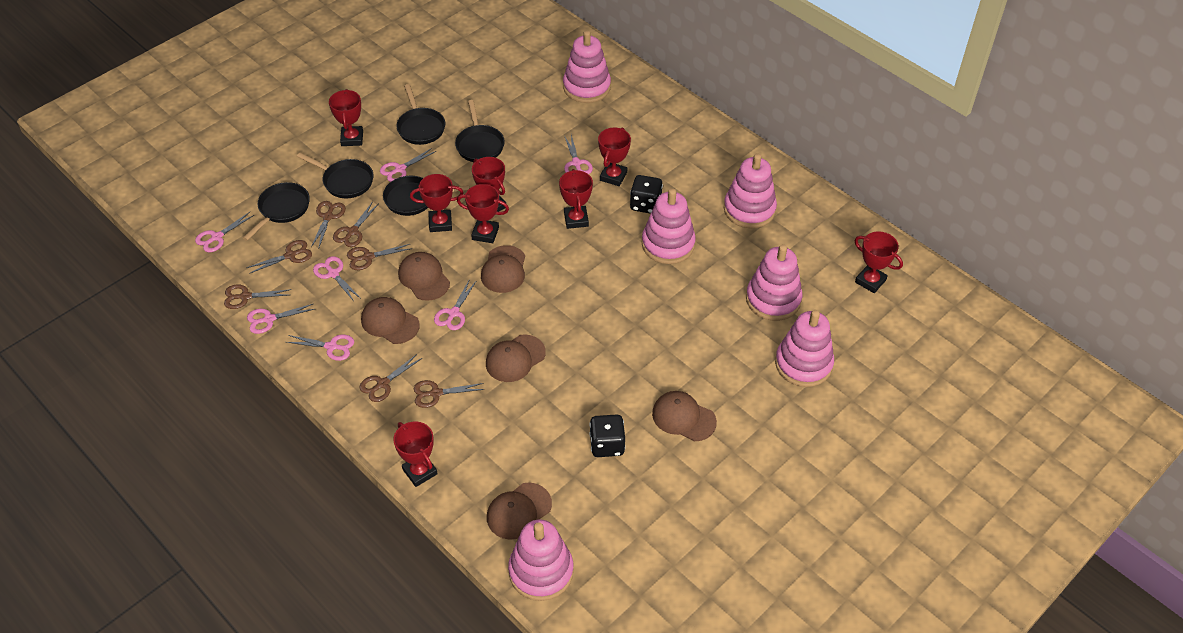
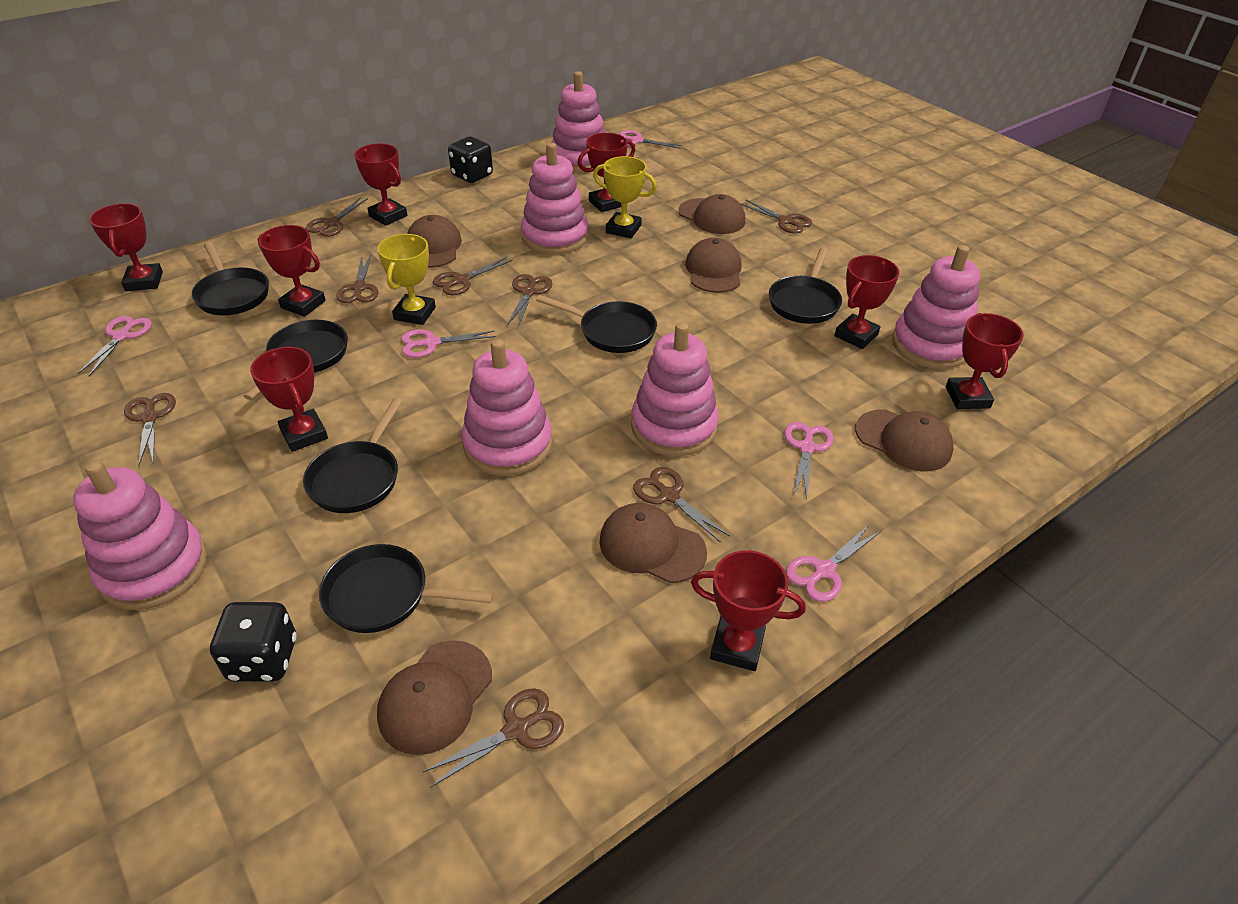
black pan: [243,182,310,241] [297,153,373,198] [383,176,469,216] [397,84,445,145] [455,100,505,162] = 5 -> [192,242,269,315] [243,320,348,400] [303,398,403,513] [319,544,494,633] [536,295,657,353] [769,247,842,324] = 6
brown scissors: [224,284,291,309] [246,240,312,274] [311,201,346,247] [333,203,379,247] [347,244,412,270] [359,354,422,402] [414,380,484,408] = 7 -> [124,393,176,465] [306,197,368,237] [336,255,378,303] [423,688,564,788] [433,257,513,295] [508,274,552,327] [633,467,730,543] [741,199,812,234] = 8
pink scissors: [195,212,254,252] [247,304,314,334] [286,335,354,361] [313,256,360,301] [380,148,436,182] [434,279,477,330] [564,135,593,174] = 7 -> [77,316,152,376] [401,329,496,358] [619,130,683,149] [784,422,833,500] [786,525,881,602] = 5
yellow trophy: none = 0 -> [377,234,436,325] [593,156,657,238] = 2

